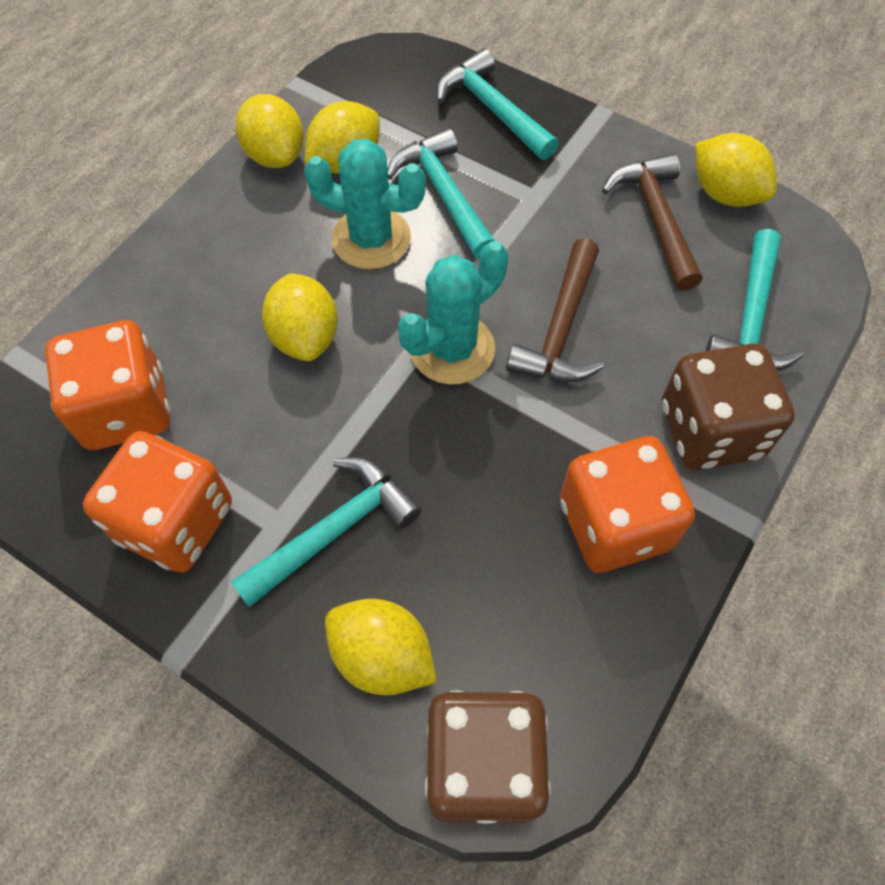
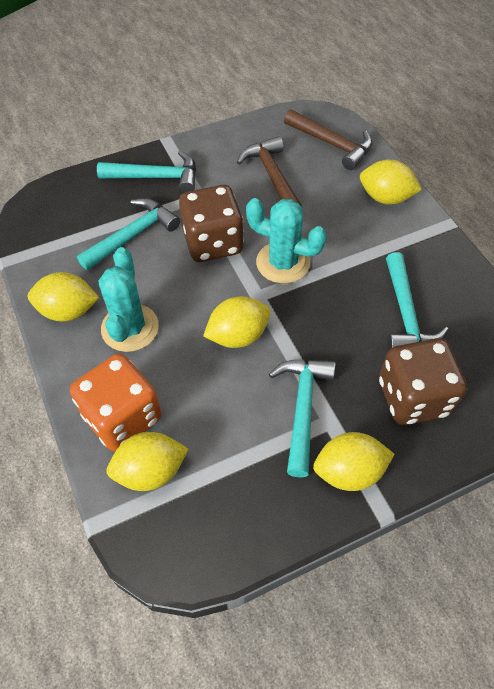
orange dice: [45,320,170,450] [83,431,232,573] [560,436,695,573] = 3 -> [70,354,162,451] = 1

